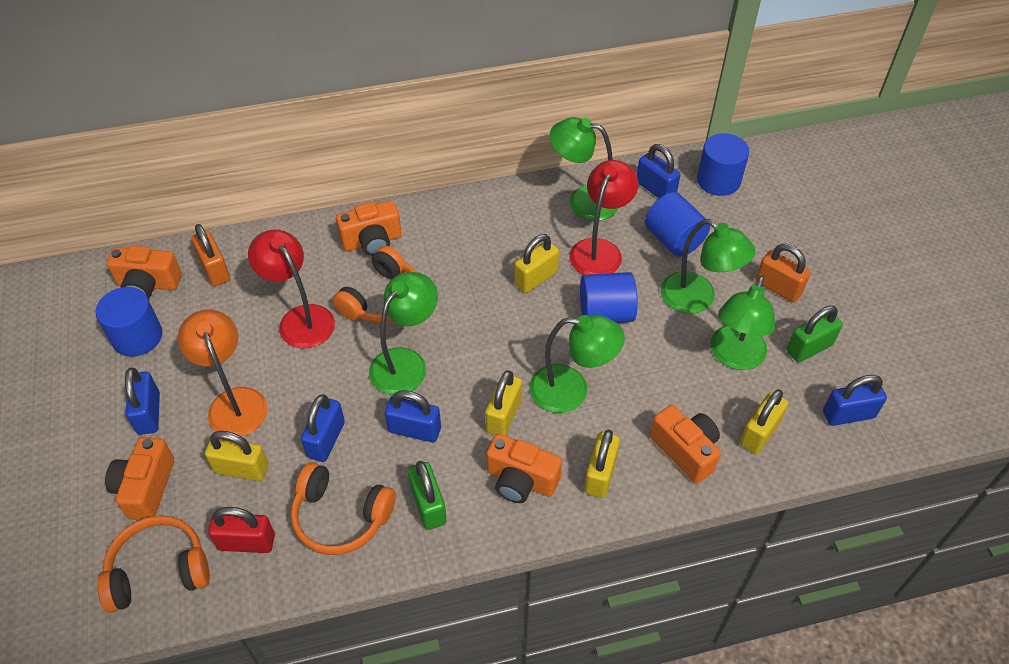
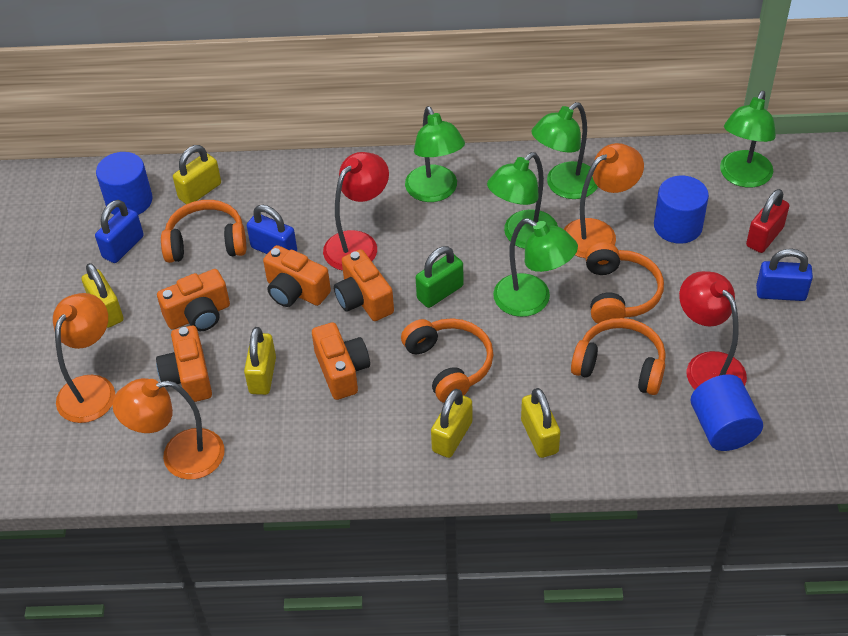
blue cylinder: [95,287,162,357] [580,272,637,323] [645,192,710,257] [697,133,749,196] = 4 -> [96,152,153,215] [654,175,709,244] [691,374,763,451] = 3
blue padlock: [125,368,160,435] [301,394,345,462] [385,390,441,442] [637,144,681,198] [823,375,887,426] = 5 -> [95,200,144,263] [247,205,297,254] [756,249,813,301] = 3
green padlock: [408,461,447,530] [787,306,843,363] = 2 -> [416,246,464,308] = 1
orange headphones: [97,515,210,613] [291,462,396,555] [333,246,416,323] = 3 -> [161,200,246,263] [401,318,493,403] [571,318,666,395] [585,242,664,324] = 4
orange lamp: [178,310,268,436] = 1 -> [53,293,115,423] [112,378,225,480] [564,143,644,258] = 3
orange padlock: [191,224,230,286] [756,244,811,302] = 2 -> none = 0

